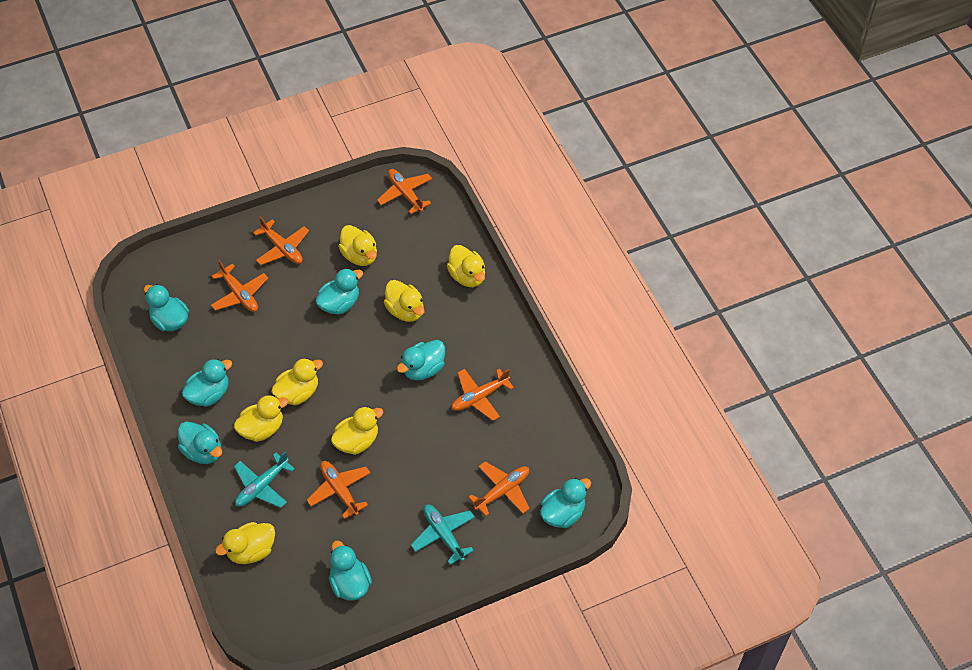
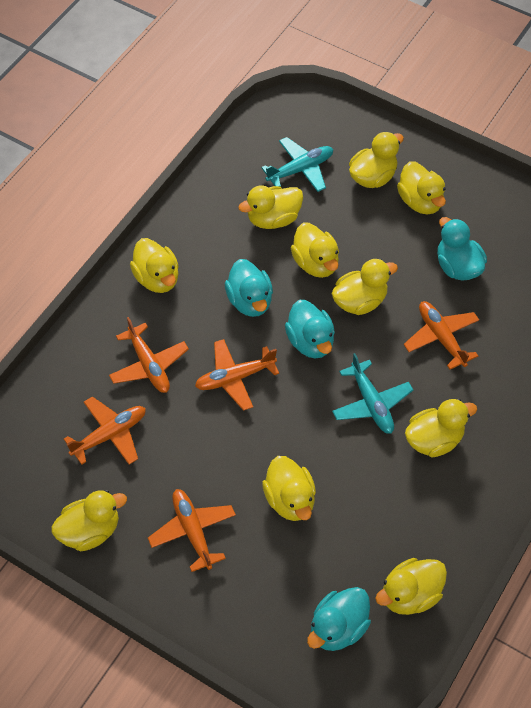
orange plane: [211,260,268,312] [253,216,309,265] [307,461,370,519] [377,169,432,214] [451,369,514,421] [468,462,530,516] = 6 -> [64,396,146,465] [109,317,189,393] [148,489,236,572] [195,339,279,411] [404,301,479,370] = 5
turquoise duck: [144,284,189,331] [178,422,222,464] [182,359,232,407] [315,268,363,315] [329,540,372,601] [397,340,445,381] [540,478,591,528] = 7 -> [225,259,273,317] [285,300,335,358] [307,587,371,651] [437,217,487,280] = 4
yellow duck: [215,522,275,564] [234,395,288,442] [271,358,323,405] [331,406,383,455] [338,225,377,266] [384,280,425,322] [447,245,485,287] = 7 -> [51,490,127,551] [130,238,179,293] [238,185,303,229] [262,456,316,521] [291,223,339,278] [331,259,398,315] [349,132,404,188] [375,558,447,615] [397,161,446,214] [405,399,477,458] = 10

